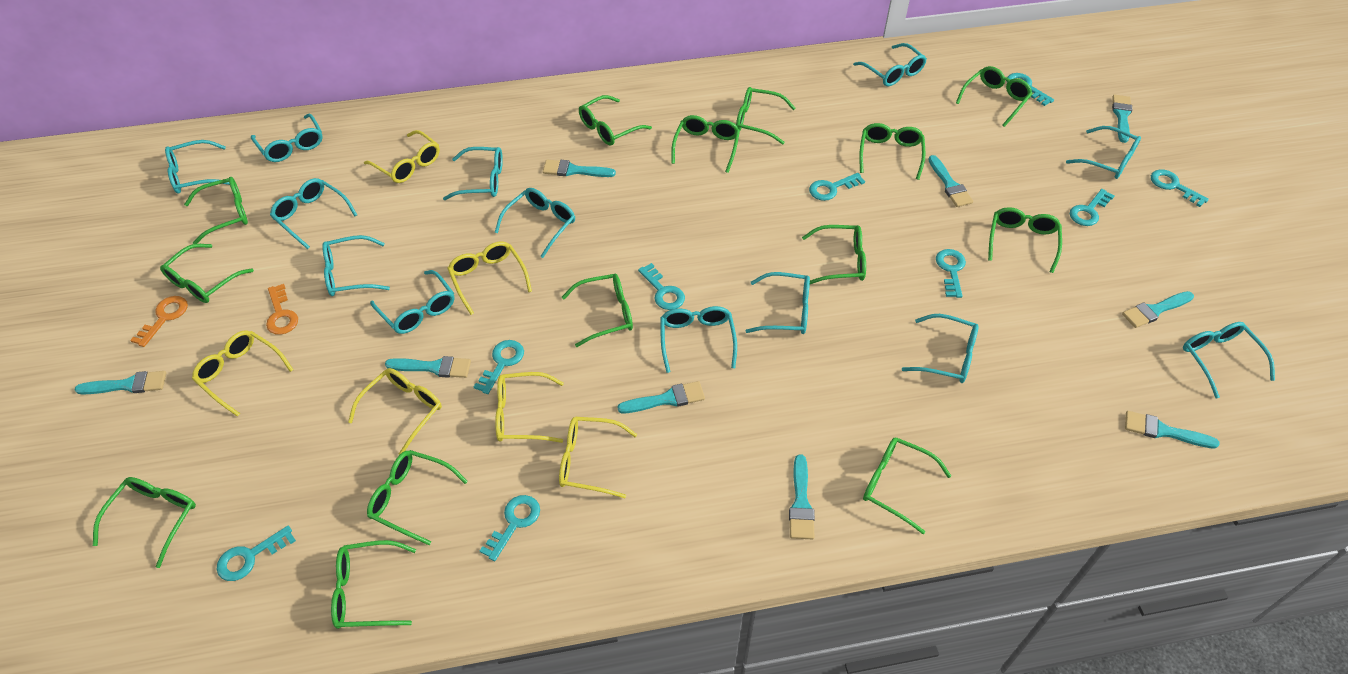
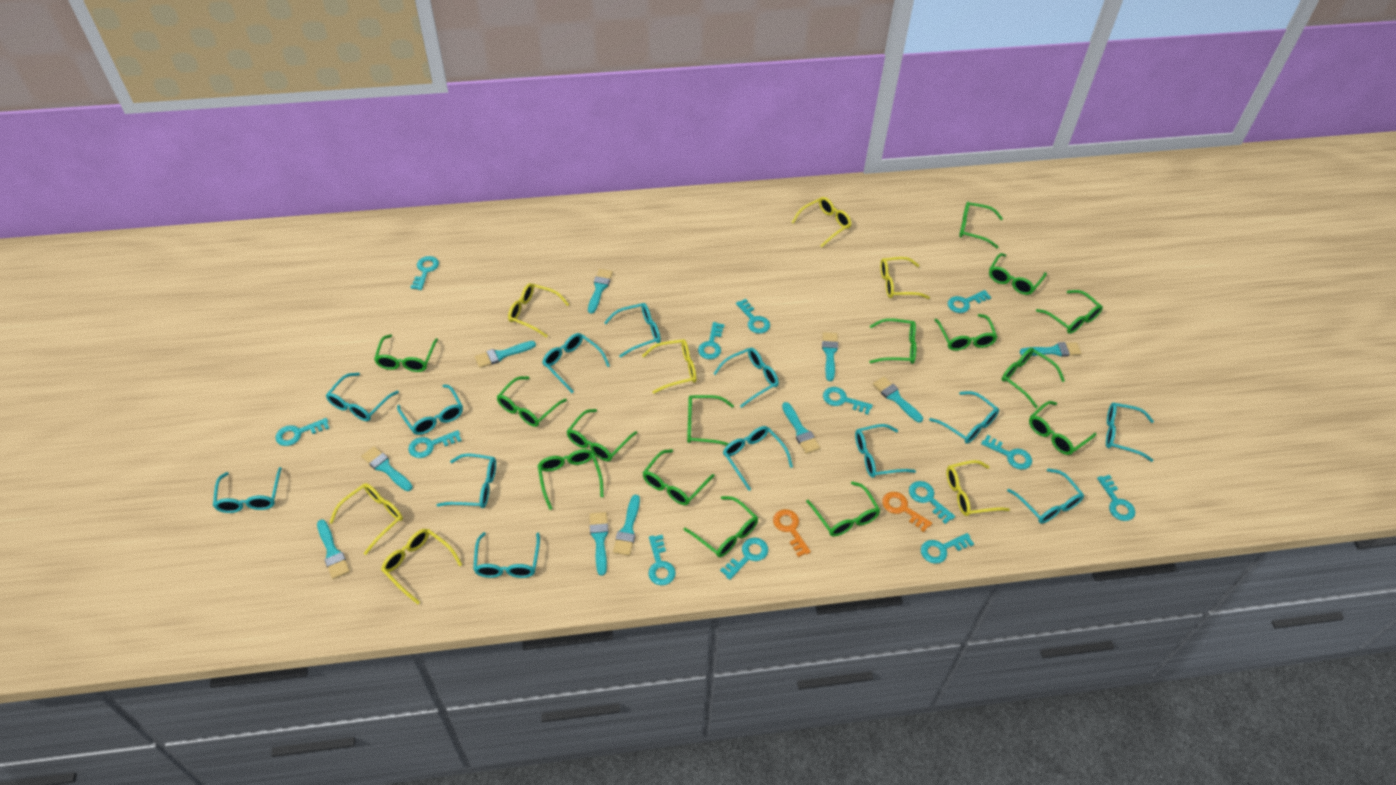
green glasses: [93,477,196,568] [160,244,254,303] [184,177,248,244] [331,540,416,629] [367,450,468,545] [562,274,633,347] [579,95,652,146] [671,115,740,173] [736,87,795,145] [802,225,866,284] [859,123,925,180] [863,437,951,534] [956,66,1033,127] [988,207,1062,273] = 14 -> [374,334,438,372] [497,376,567,427] [538,449,604,510] [567,409,637,461] [643,449,714,505] [684,496,758,557] [687,395,734,446] [806,481,881,537] [869,318,916,364] [935,314,998,351] [959,202,1003,249] [989,253,1047,295] [1002,348,1065,408] [1029,401,1097,455] [1036,290,1103,334] = 15
turquoise brush: [75,371,166,394] [385,356,471,378] [543,160,616,177] [618,381,705,413] [789,454,815,540] [928,155,973,207] [1112,95,1132,143] [1122,291,1194,328] [1125,411,1219,449] = 9 -> [317,519,350,579] [361,446,413,491] [475,341,536,368] [588,269,613,314] [589,512,609,576] [613,495,640,556] [782,402,820,454] [822,332,838,381] [873,377,923,423] [1020,342,1081,357] = 10
turquoise key: [217,526,296,581] [474,340,524,394] [480,495,540,561] [638,263,685,310] [809,173,865,201] [936,249,966,298] [1007,73,1054,106] [1070,189,1114,226] [1151,169,1209,207] = 9 -> [275,418,329,446] [408,430,462,458] [411,256,439,290] [648,535,676,585] [698,322,725,359] [720,538,768,580] [736,299,770,334] [823,387,873,415] [909,481,955,524] [921,533,974,564] [948,290,991,313] [981,435,1032,470] [1097,475,1135,521] = 13
yellow glasses: [192,330,293,417] [348,368,442,455] [364,130,440,183] [447,241,532,315] [495,372,564,443] [559,417,637,498] = 6 -> [329,483,403,555] [381,529,462,604] [508,283,569,338] [642,339,696,394] [792,197,851,247] [880,257,930,299] [946,460,1010,516] = 7

